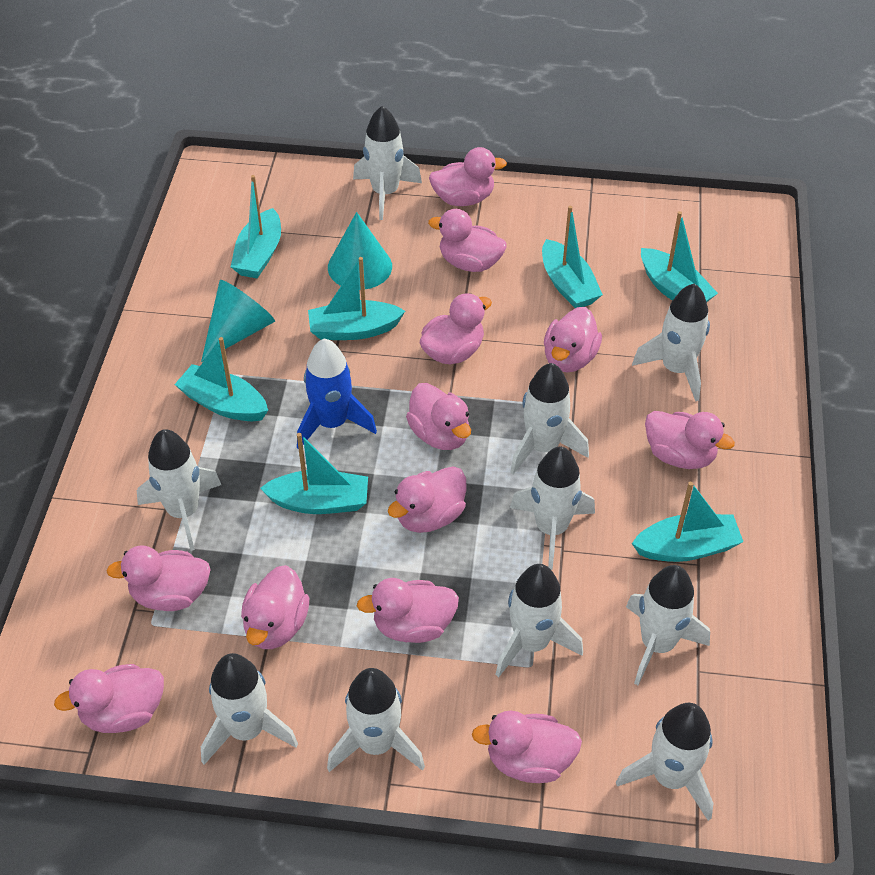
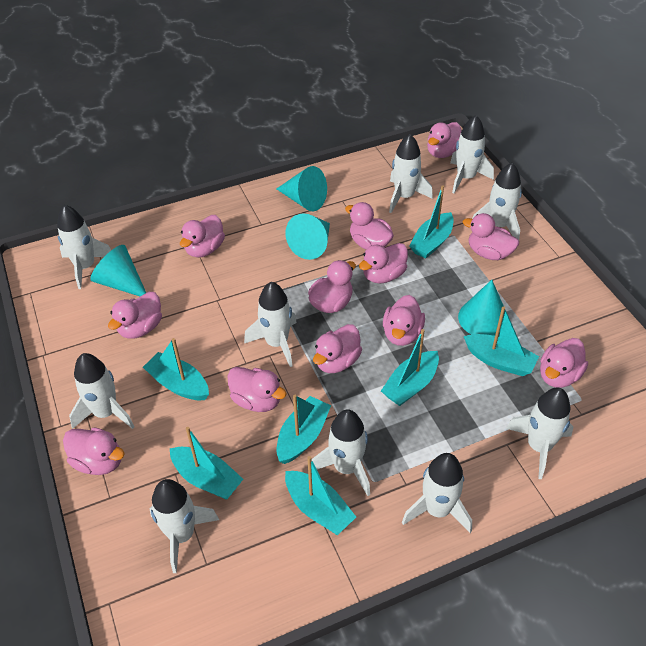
blue rocket: [297,338,377,448] = 1 -> none = 0
turquoise cone: [201,280,275,362] [328,212,392,290] = 2 -> [90,245,146,296] [277,166,327,211] [285,213,330,260] [458,280,506,336] = 4

